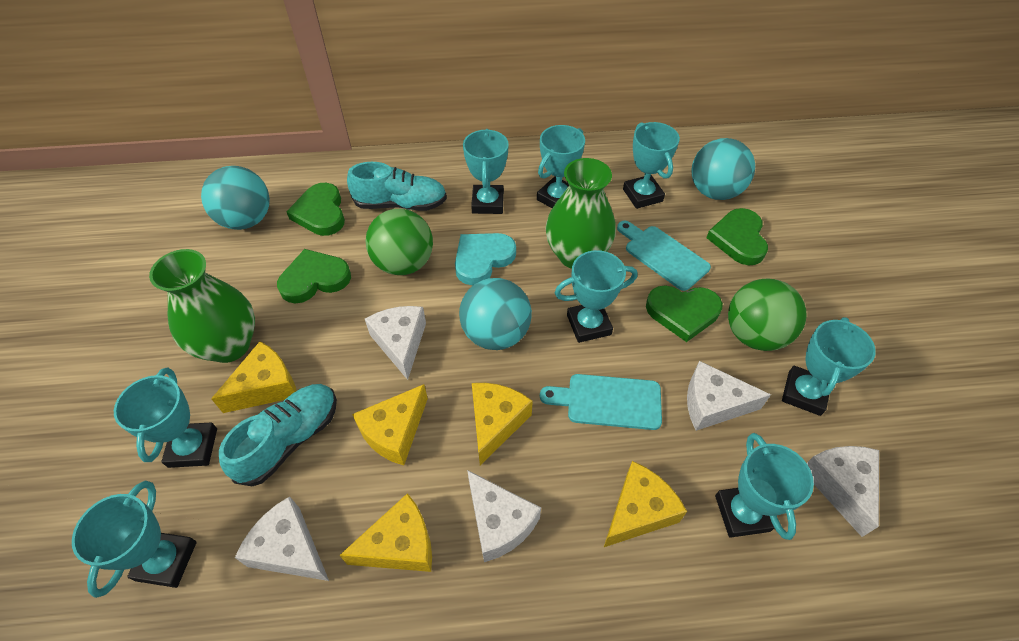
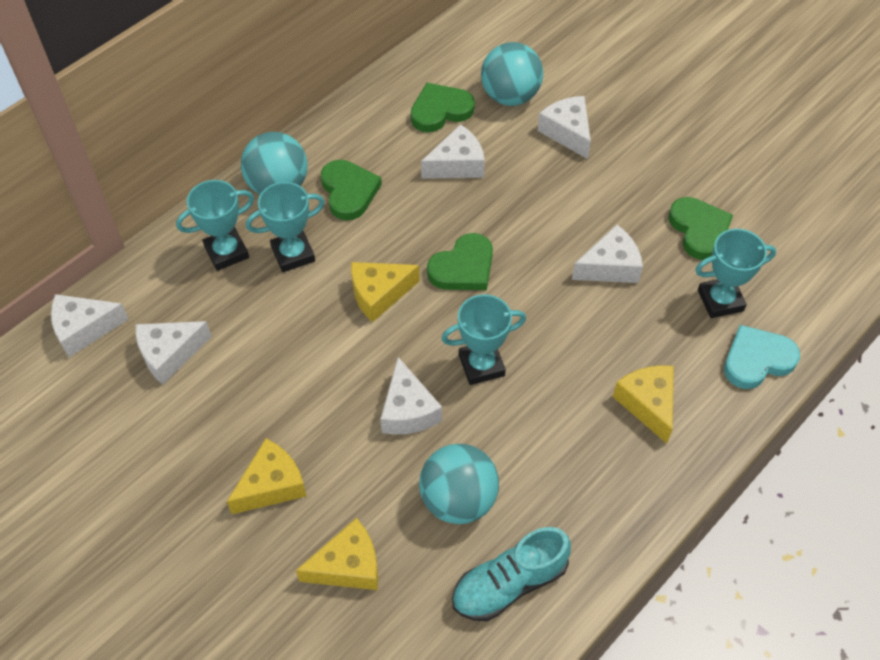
green ball: [365,209,433,275] [728,278,807,351] = 2 -> none = 0
green vase: [149,249,255,363] [545,158,616,269] = 2 -> none = 0
turquoise cutting board: [540,374,662,430] [617,221,711,291] = 2 -> none = 0
turquoise shoe: [219,384,337,486] [347,162,447,211] = 2 -> [452,527,571,621] = 1
turquoise trophy: [72,481,197,598] [114,368,217,468] [463,129,509,214] [537,125,585,208] [555,250,637,343] [623,122,680,209] [715,433,814,540] [782,317,876,416] = 8 -> [176,180,254,271] [246,182,325,272] [441,294,526,385] [695,229,776,318] = 4
white cheese: [235,496,329,581] [365,306,426,380] [467,470,541,562] [687,361,771,431] [807,446,879,537] = 5 -> [51,294,129,357] [135,321,212,385] [380,357,442,435] [421,124,485,178] [537,96,591,159] [572,225,643,283] = 6
yellow cheese: [211,342,296,413] [339,493,432,572] [352,384,428,465] [472,383,533,465] [604,461,687,547] = 5 -> [227,438,307,514] [296,518,378,590] [351,262,419,322] [613,365,674,444] = 4

